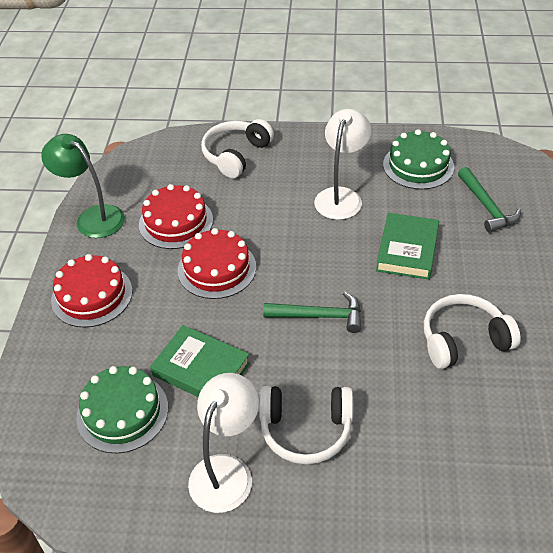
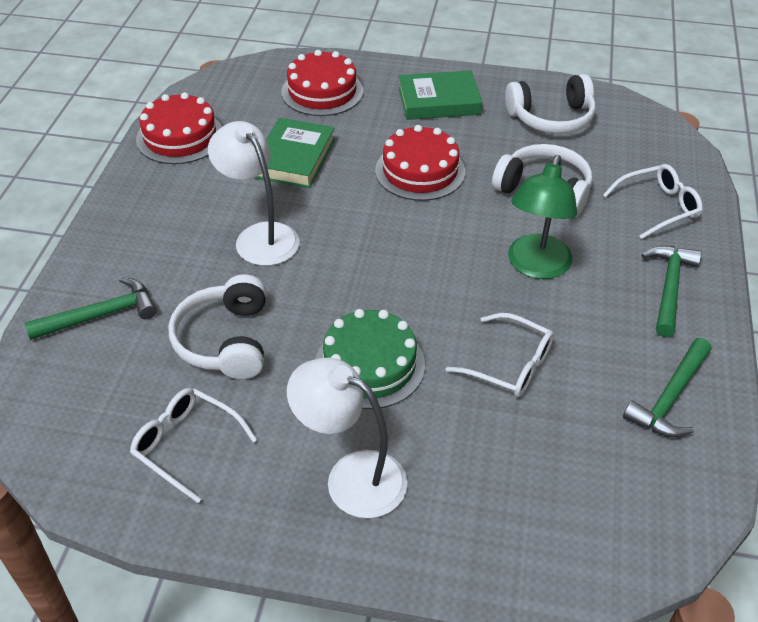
green cake: [76,366,168,453] [383,129,454,189] = 2 -> [316,309,425,409] = 1
green hammer: [263,292,361,333] [458,167,521,233] = 2 -> [24,277,157,340] [623,338,711,437] [642,246,702,337] = 3
white glasses: none = 0 -> [130,388,257,503] [445,313,554,397] [603,164,703,239] = 3

